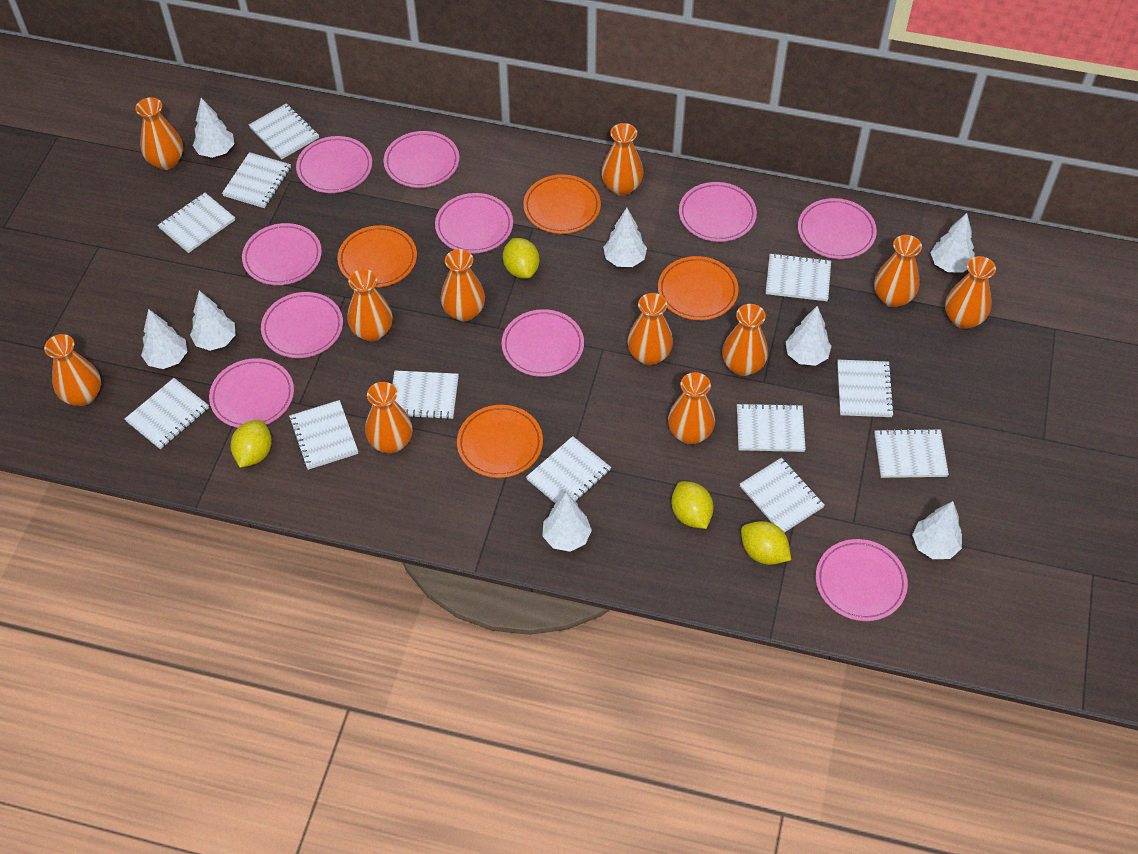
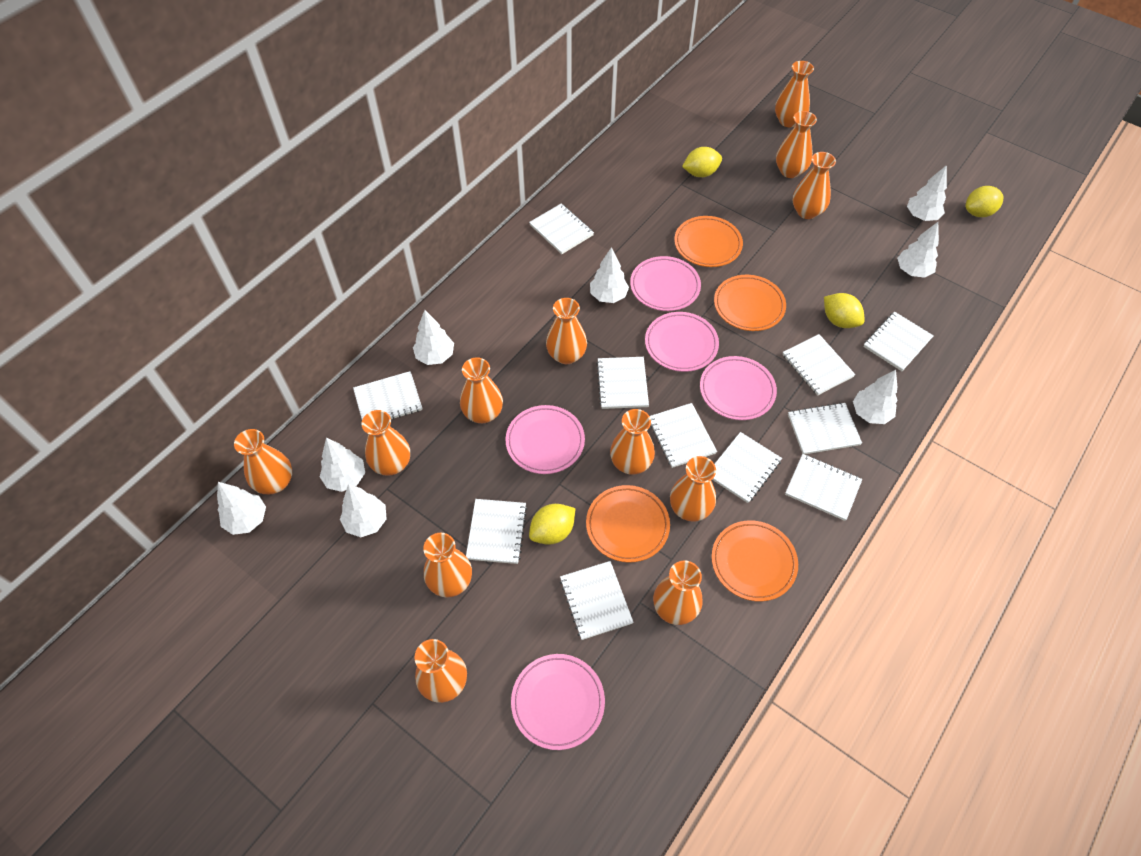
orange vase: [44,334,101,406] [135,97,183,170] [347,269,393,341] [365,382,413,453] [441,249,485,322] [601,123,644,196] [627,293,673,365] [668,372,715,444] [722,304,768,376] [874,235,922,307] [945,256,996,329] = 11 -> [234,429,292,494] [362,410,410,476] [414,639,467,703] [423,533,472,598] [460,357,503,423] [546,298,587,364] [610,409,655,475] [653,561,703,625] [670,456,716,521] [775,61,814,127] [776,111,817,178] [793,152,836,219] = 12
pink plate: [209,358,294,428] [242,223,322,285] [261,292,343,358] [296,136,372,193] [384,131,459,188] [435,193,513,254] [502,309,584,377] [679,182,757,242] [798,198,877,259] [816,539,908,621] = 10 -> [506,405,585,474] [511,654,605,750] [630,256,701,311] [645,312,719,372] [700,356,777,420] = 5
white notebook: [125,378,209,449] [158,193,235,253] [222,152,291,208] [249,103,319,159] [289,400,358,470] [392,371,459,419] [526,436,611,504] [737,403,806,452] [740,458,825,533] [766,253,831,301] [837,360,895,417] [874,428,949,478] = 12 -> [353,371,422,419] [466,499,527,564] [529,204,594,254] [560,561,633,640] [596,357,649,409] [650,403,717,468] [712,432,782,503] [782,334,856,395] [785,454,862,521] [788,402,862,454] [863,312,934,371] = 11

